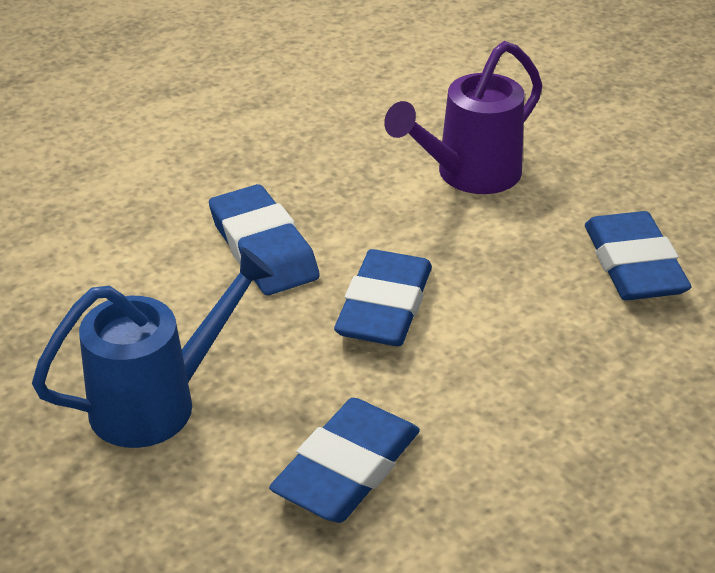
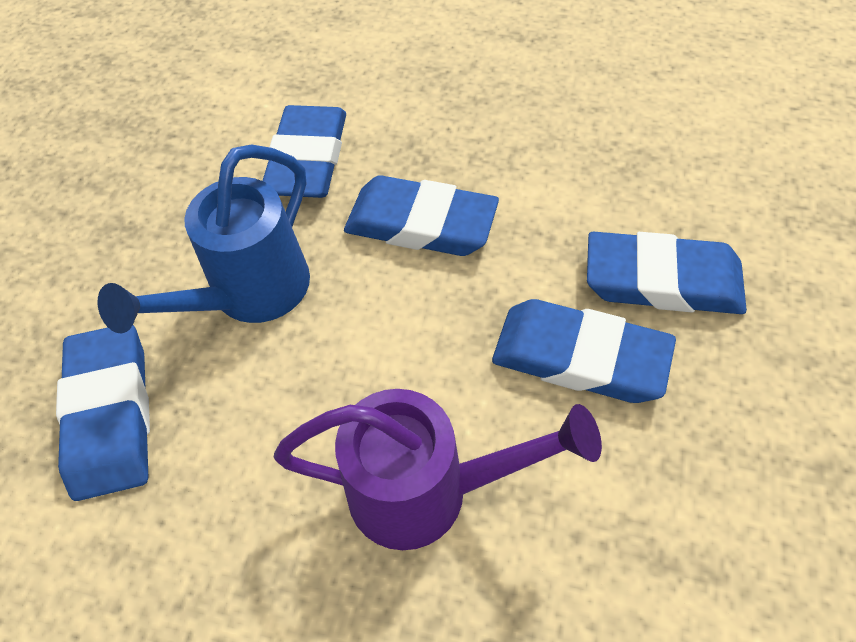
blue eraser: [209,184,320,295] [269,398,420,523] [334,249,432,346] [585,211,691,300] = 4 -> [56,325,150,501] [263,105,346,198] [344,175,499,256] [492,299,676,403] [587,232,747,314] = 5

